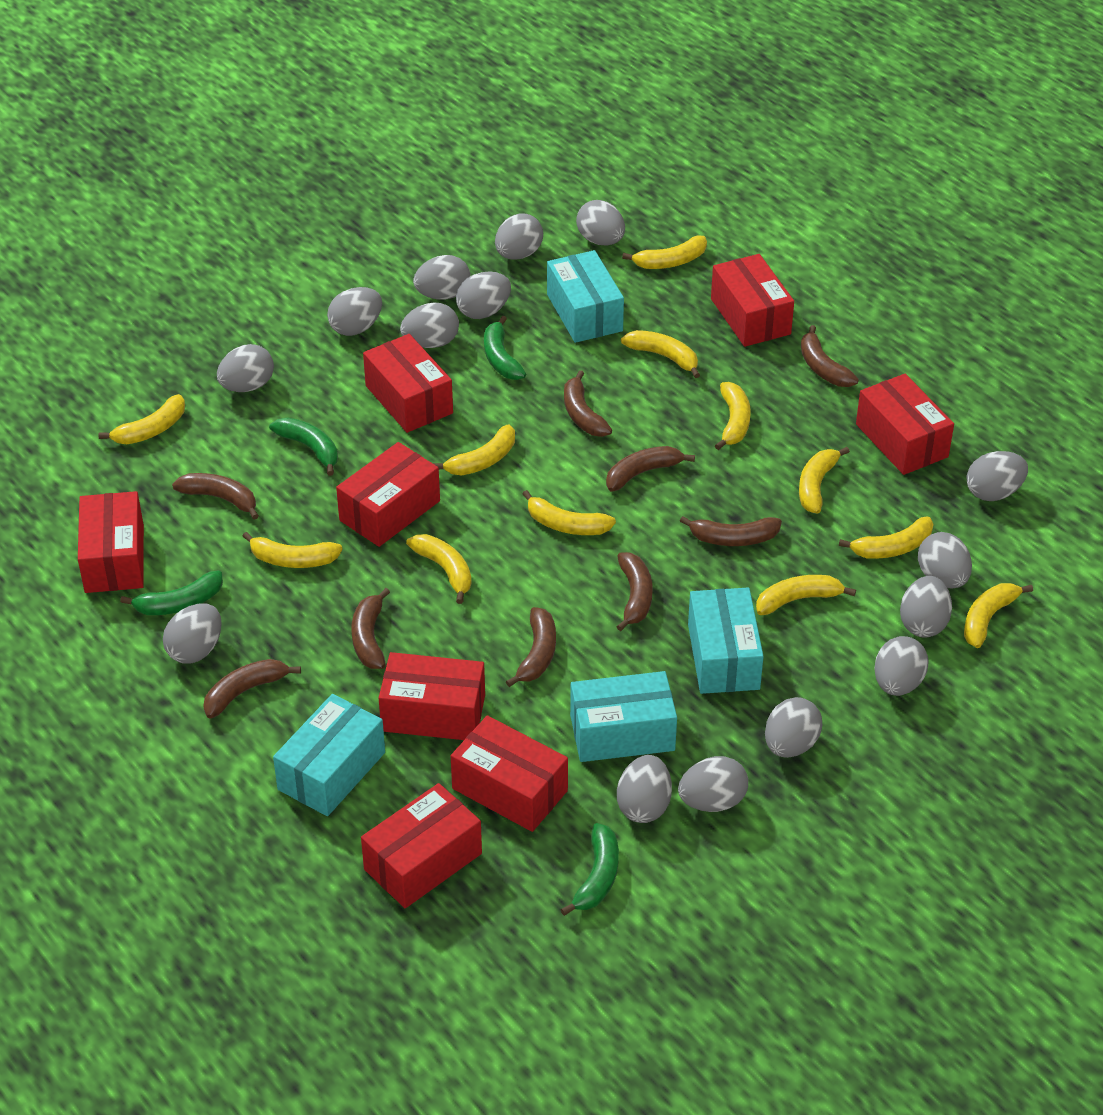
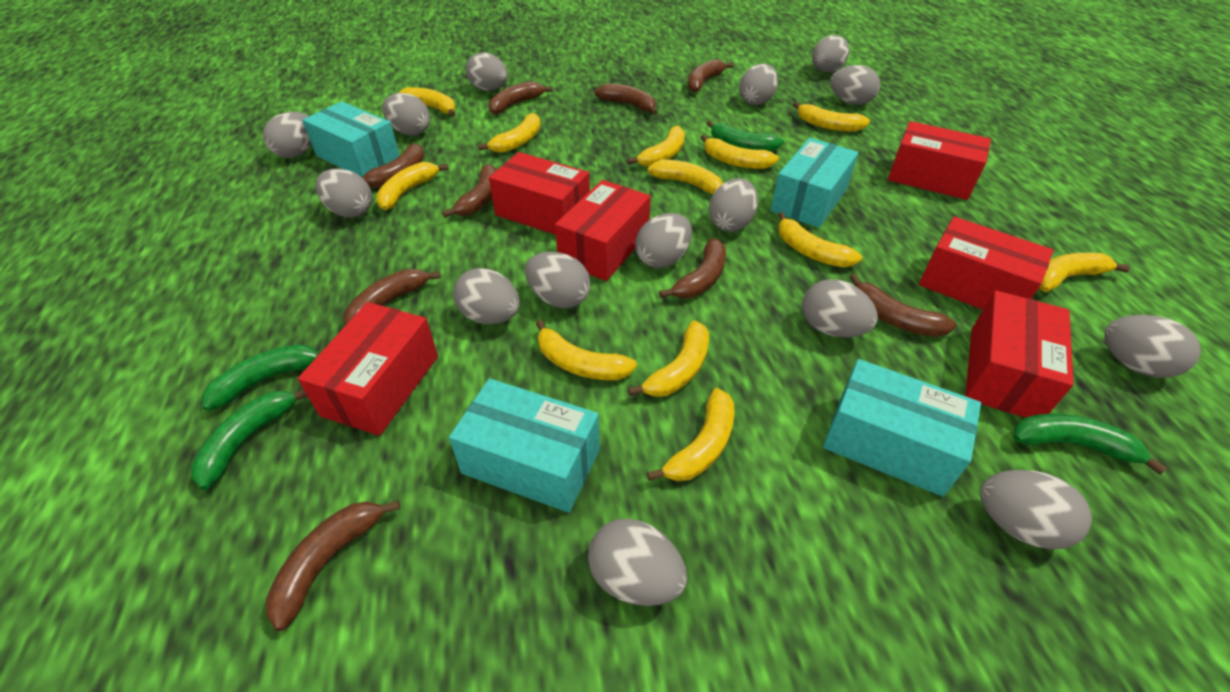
red box: [78,491,144,593] [336,442,440,547] [361,783,482,908] [363,334,453,433] [379,652,485,740] [451,715,568,832] [711,254,794,347] [856,374,954,475] = 8 -> [298,302,438,436] [489,152,590,235] [555,180,651,281] [888,121,991,200] [919,217,1054,310] [965,291,1074,418] = 6

